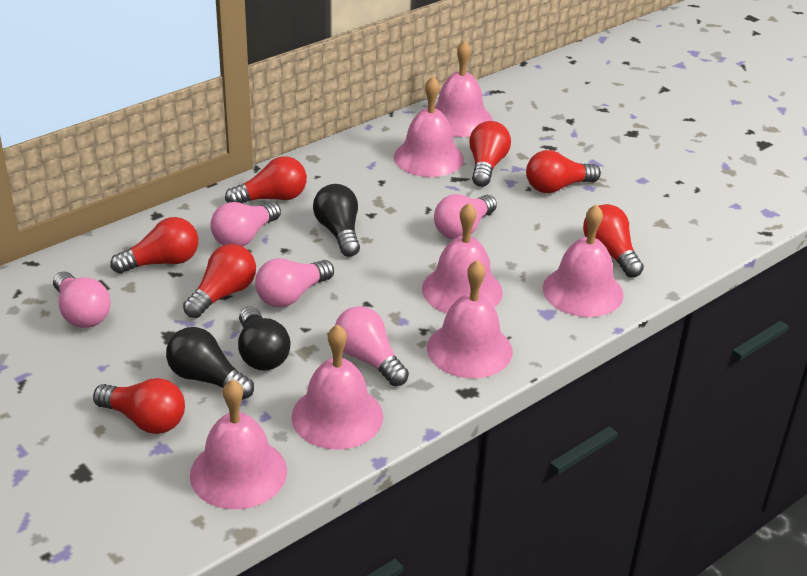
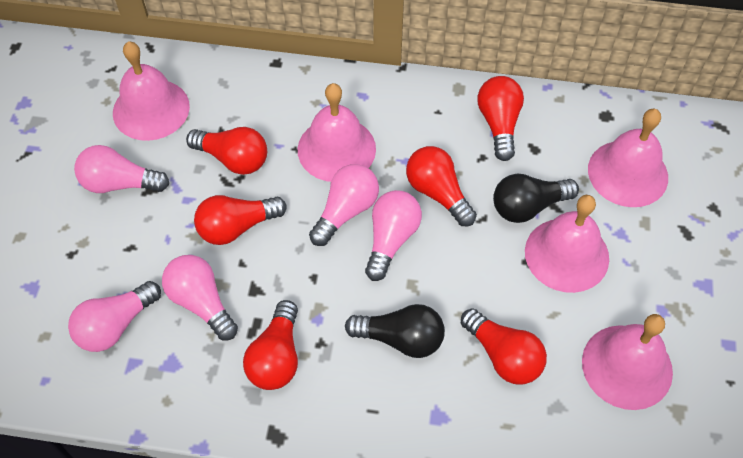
black light bulb: [166,327,254,400] [238,307,290,371] [313,184,360,257] = 3 -> [345,304,445,358] [493,174,579,223] = 2
pink bell: [190,379,287,509] [291,324,383,450] [394,77,464,177] [422,203,503,313] [427,260,512,378] [435,40,493,137] [543,204,624,317] = 7 -> [113,41,190,141] [298,83,376,182] [525,195,609,293] [582,314,673,410] [588,109,668,207] = 5
red light bulb: [93,378,185,434] [110,217,198,274] [183,244,256,318] [225,156,307,203] [469,121,511,187] [526,150,601,193] [583,204,644,277] = 7 -> [186,127,267,175] [194,195,287,245] [243,300,298,390] [406,146,477,226] [461,308,547,385] [478,76,524,161] = 6

